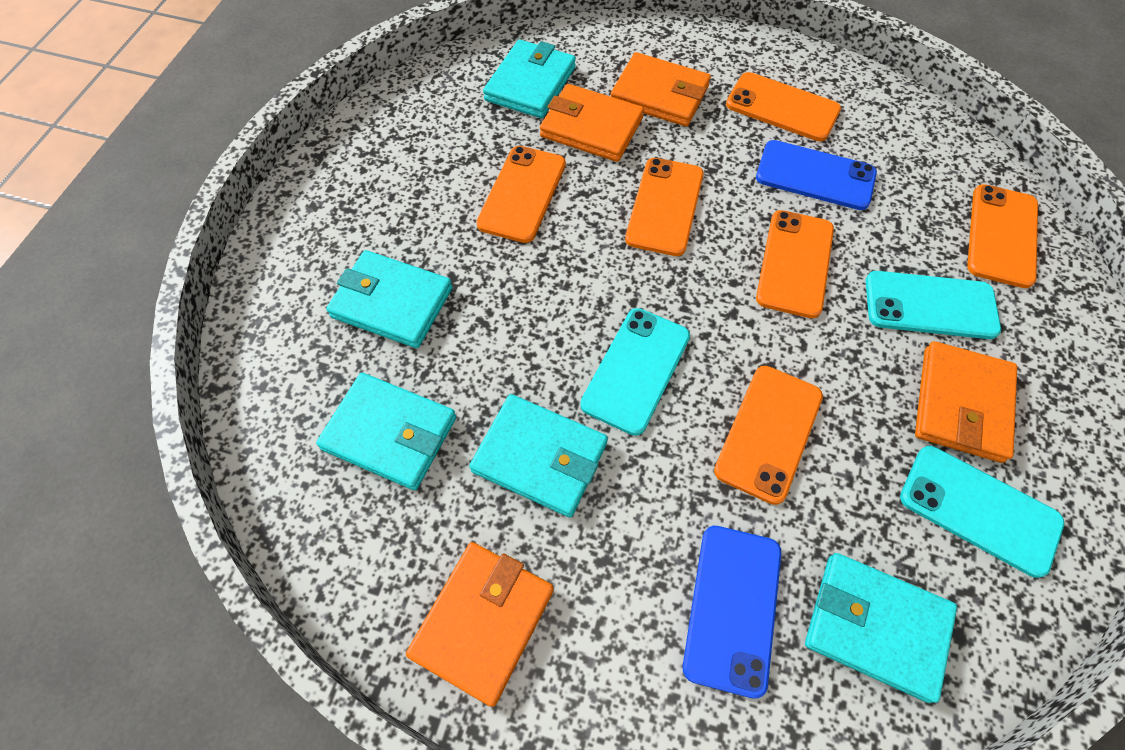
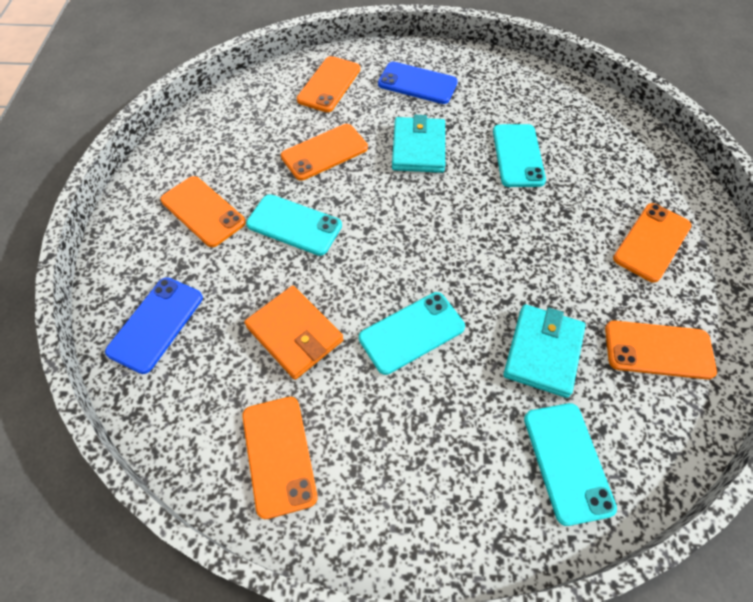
orange wallet: [406,542,554,707] [540,84,644,162] [611,52,711,127] [915,341,1017,463] = 4 -> [244,286,344,380] = 1
turquoise phone: [580,308,690,436] [866,271,1001,339] [900,446,1064,578] = 3 -> [246,194,342,256] [359,292,465,375] [493,124,546,187] [524,403,617,526] = 4
turquoise wallet: [316,373,456,490] [326,250,452,348] [469,394,608,517] [483,40,576,118] [805,553,957,703] = 5 -> [392,115,445,173] [503,304,586,398] = 2

